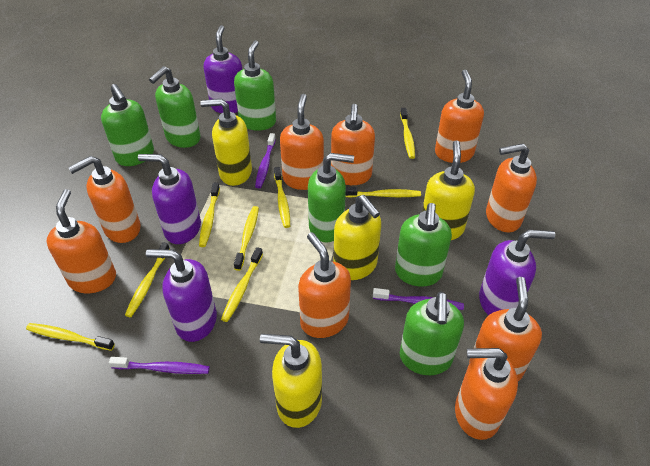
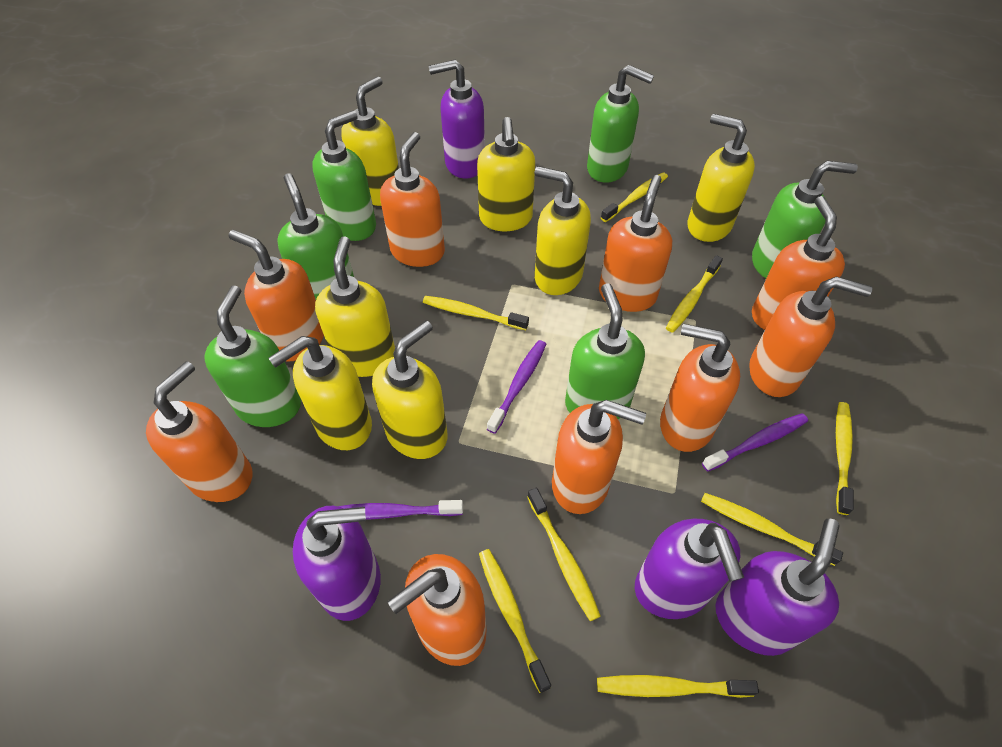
yellow soap dispenser: [200,98,252,186] [260,334,322,428] [334,195,381,280] [422,140,475,240] = 4 -> [268,336,372,450] [315,236,395,377] [341,77,399,206] [372,321,448,459] [477,117,535,231] [534,166,591,295] [688,114,755,242] = 7

